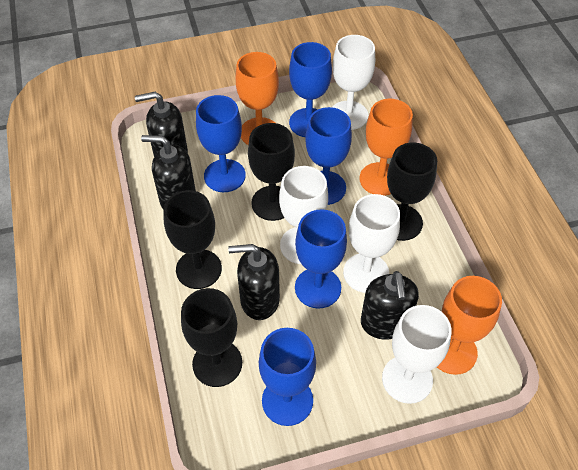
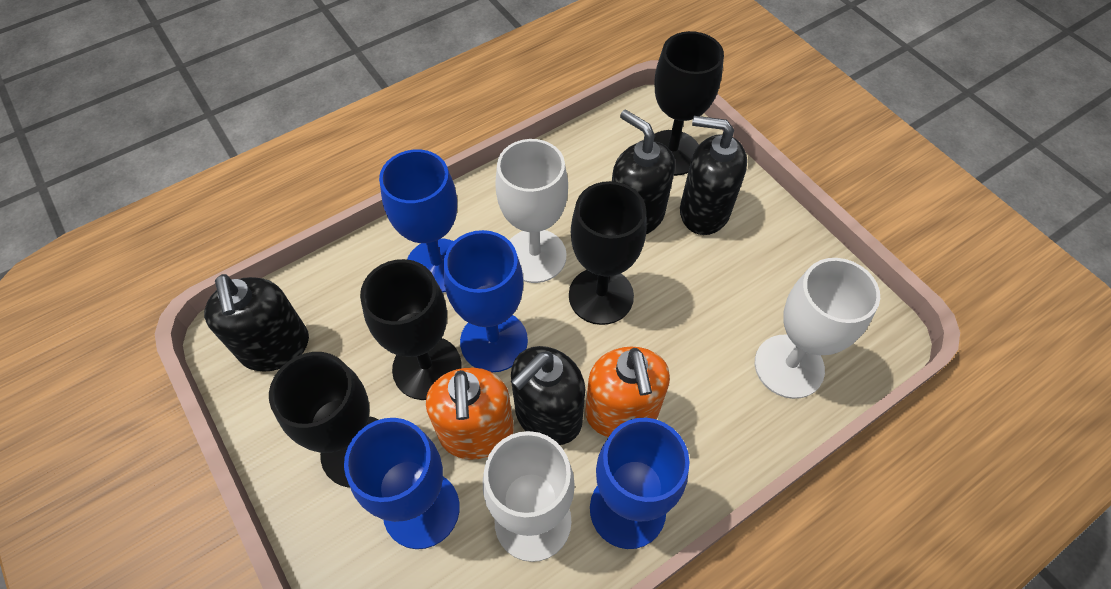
blue goblet: [196,95,246,192] [259,328,316,426] [289,42,332,137] [295,209,347,309] [305,107,352,205] = 5 -> [344,418,460,549] [379,149,457,293] [444,230,528,372] [590,418,690,549] = 4
orange goblet: [235,52,279,145] [360,99,413,196] [437,276,502,375] = 3 -> none = 0
orange soap dispenser: none = 0 -> [426,368,514,459] [585,347,670,437] = 2
white goblet: [279,166,328,264] [332,35,375,130] [343,194,400,293] [382,305,452,404] = 4 -> [483,431,575,562] [495,139,568,283] [755,258,880,399] = 3

